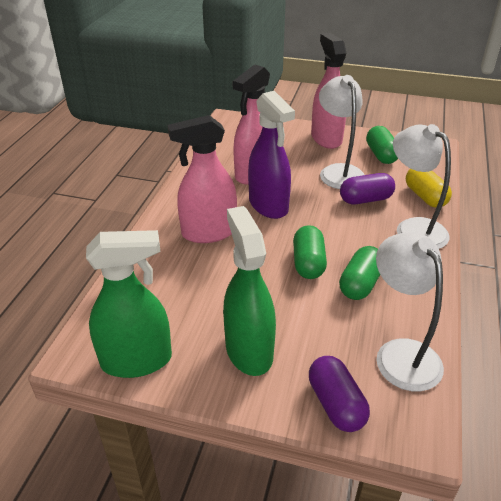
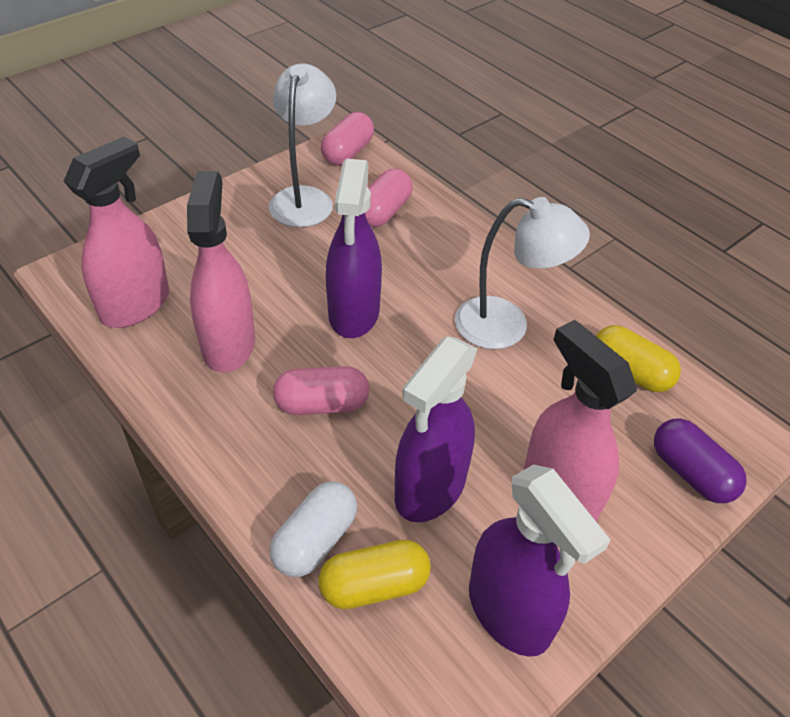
green capsule: [293,225,327,279] [339,246,380,300] [366,126,398,164] = 3 -> none = 0
green spray bottle: [86,230,172,378] [223,206,276,376] = 2 -> none = 0
pink capsule: none = 0 -> [273,366,369,415] [321,112,374,165] [365,168,413,227] = 3
purple capsule: [309,356,370,432] [340,173,395,205] = 2 -> [654,418,747,503] = 1
purple spray bottle: [248,91,295,219] = 1 -> [326,159,382,338] [395,336,477,522] [469,464,610,657] = 3
white capsule: none = 0 -> [270,482,357,577] = 1
white lamp: [319,75,364,189] [376,232,444,392] [393,124,451,249] = 3 -> [269,64,336,227] [455,197,590,349] = 2
yellow capsule: [406,168,452,207] = 1 -> [318,540,431,609] [596,325,681,392] = 2

